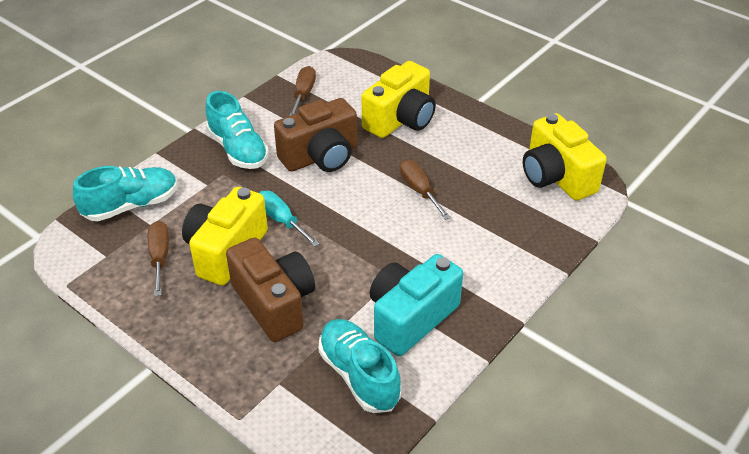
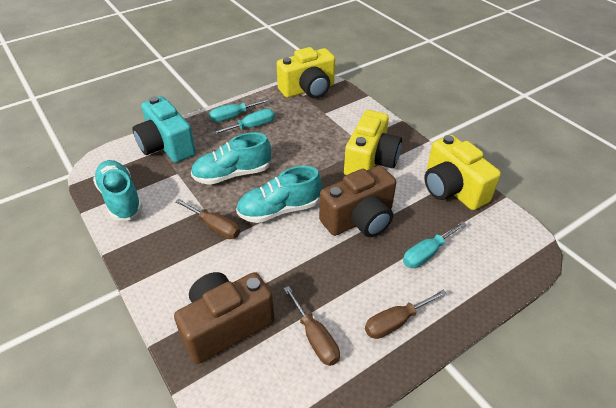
turquoise screwdriver: [260,191,320,247] = 1 -> [209,99,271,122] [212,109,275,135] [403,221,467,268] = 3

